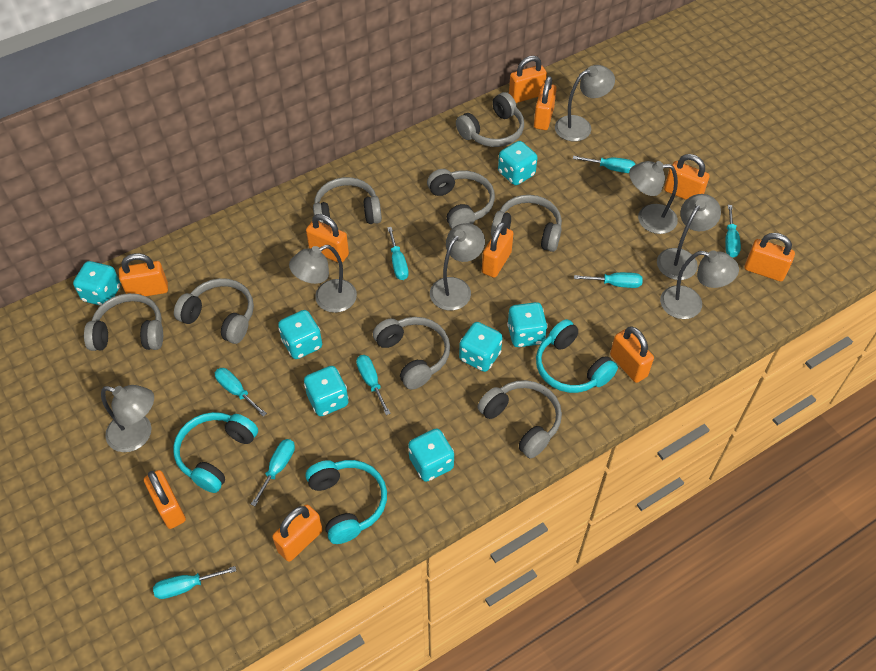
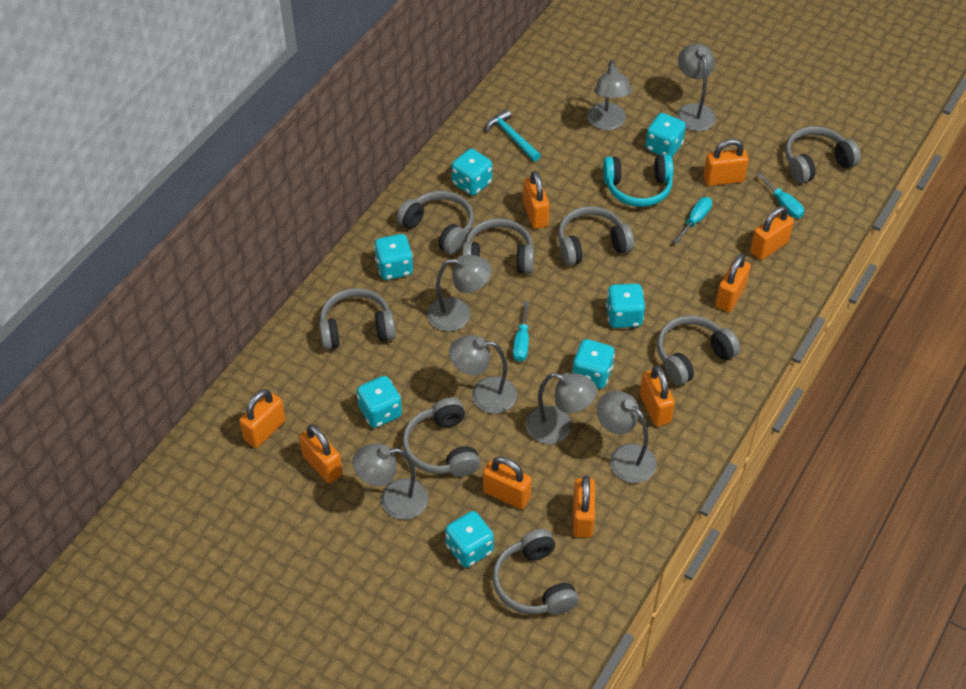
orange padlock: [119,253,168,296] [144,470,186,529] [272,504,323,562] [306,214,349,263] [482,222,513,278] [509,56,547,103] [534,76,557,130] [610,326,654,383] [664,154,710,200] [744,233,795,282] = 10 -> [239,389,285,448] [299,425,342,483] [483,456,532,509] [523,171,550,229] [573,475,595,538] [640,365,675,426] [703,139,749,186] [715,254,751,312] [750,206,794,260] = 9
turquoise hammer: none = 0 -> [486,109,541,162] = 1
turquoise headphones: [173,412,258,493] [306,460,387,544] [536,319,618,393] = 3 -> [603,154,673,207] = 1
turquoise screwdriver: [153,566,236,599] [215,368,267,417] [251,439,295,506] [356,355,391,415] [387,227,409,280] [573,156,635,173] [574,272,643,288] [725,205,741,258] = 8 -> [513,302,529,362] [673,197,712,243] [756,173,804,218] = 3

